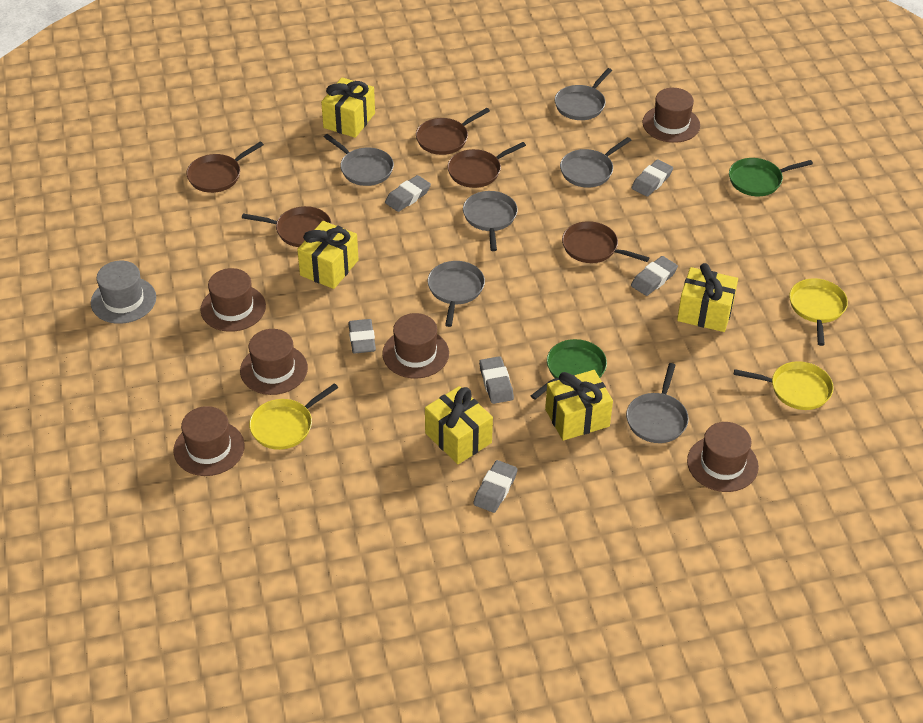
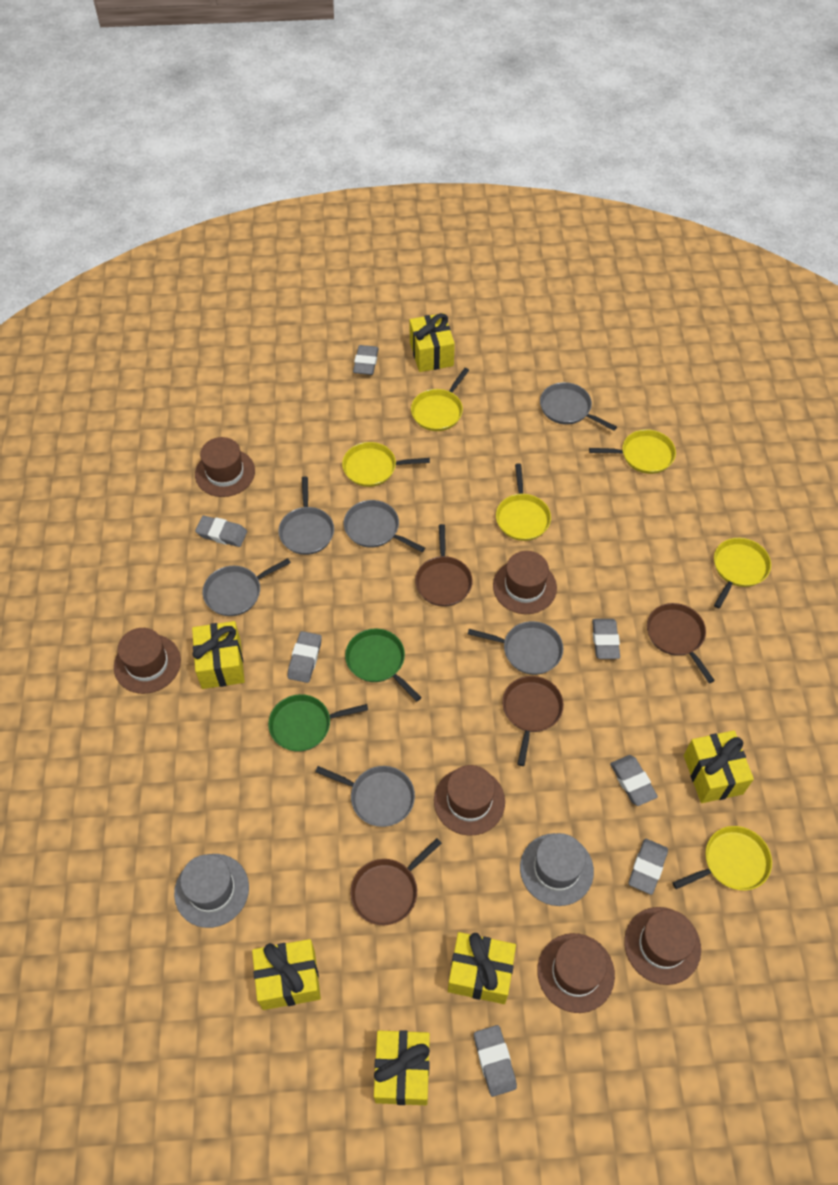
brown pan: [186,142,264,193] [242,206,332,247] [416,108,490,155] [447,142,526,188] [562,221,649,263] = 5 -> [350,838,442,925] [415,524,473,607] [502,676,564,766] [647,603,715,683] = 4
grey eraser: [348,319,376,353] [385,175,431,212] [473,460,517,513] [479,356,514,404] [631,256,678,296] [632,159,673,197] = 6 -> [195,516,247,547] [287,631,322,683] [353,345,378,375] [474,1025,517,1097] [592,619,620,659] [610,755,658,806] [629,839,668,895] = 7
grey hat: [91,261,156,324] = 1 -> [174,854,249,928] [520,833,594,906] = 2
yellow gift: [297,221,359,289] [321,77,375,138] [425,386,493,464] [545,370,613,441] [677,263,738,332] = 5 -> [192,621,245,689] [252,939,321,1010] [374,1030,430,1105] [410,313,455,372] [448,932,516,1004] [684,730,754,803] = 6
yellow pan: [249,383,338,450] [734,361,834,410] [789,278,848,346] = 3 -> [342,442,430,487] [411,368,469,431] [496,463,551,541] [589,429,676,474] [673,826,772,891] [714,538,771,608] = 6

